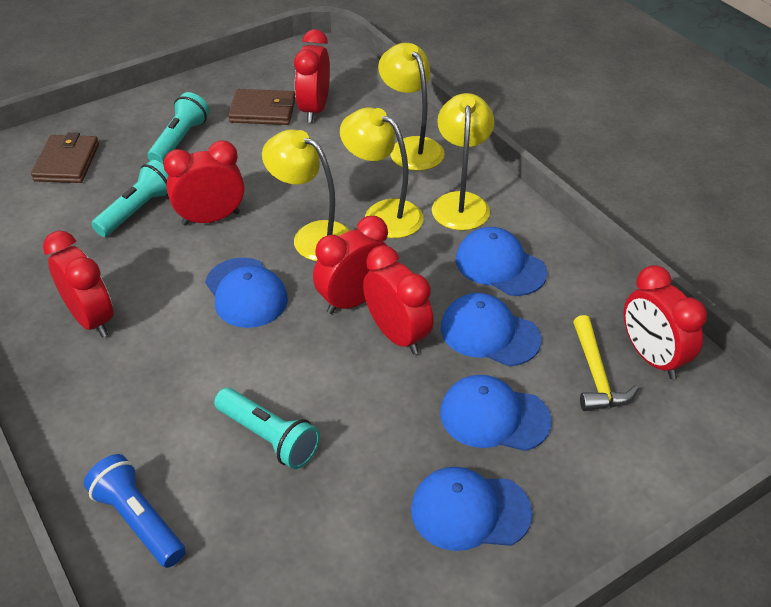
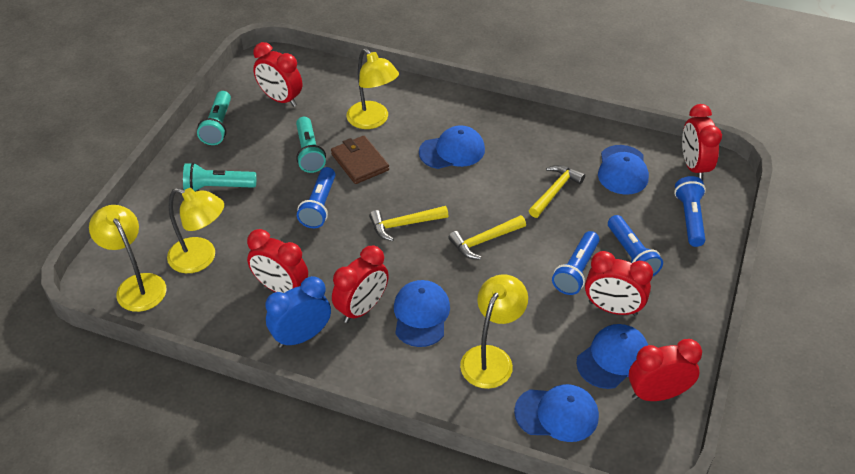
blue clock: none = 0 -> [266,276,331,348] = 1
blue flashlight: [84,454,186,568] = 1 -> [297,167,335,228] [552,231,599,295] [608,215,663,276] [674,176,706,247] = 4
brown wallet: [31,132,99,183] [228,89,296,125] = 2 -> [331,136,389,184] = 1
yellow hammer: [573,315,639,411] = 1 -> [369,206,448,241] [448,215,526,260] [529,165,585,218] = 3

